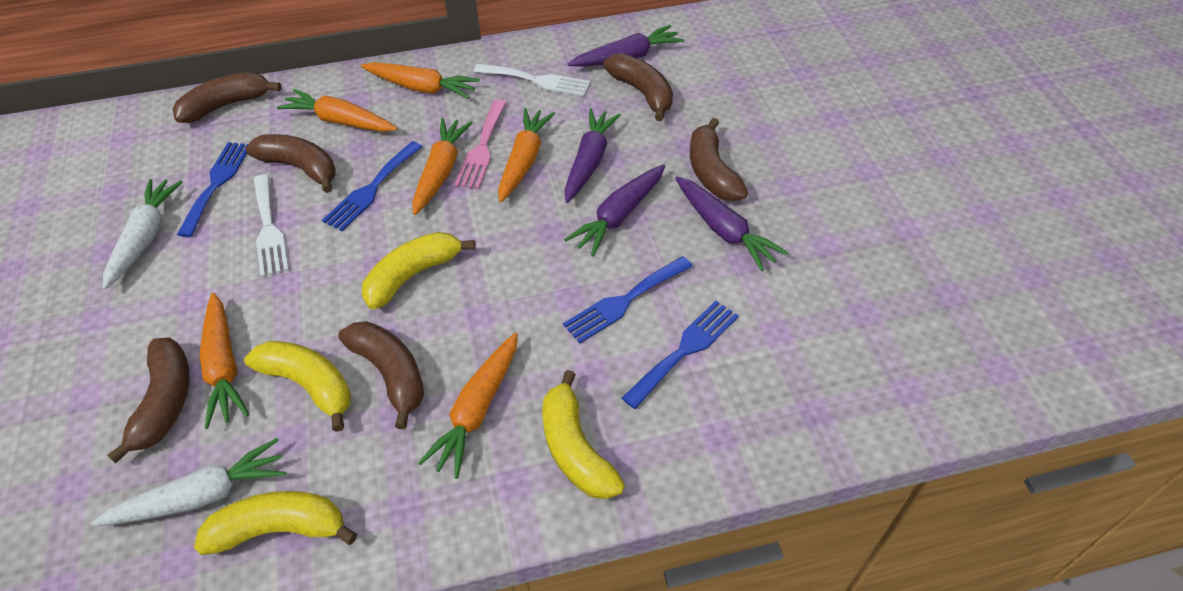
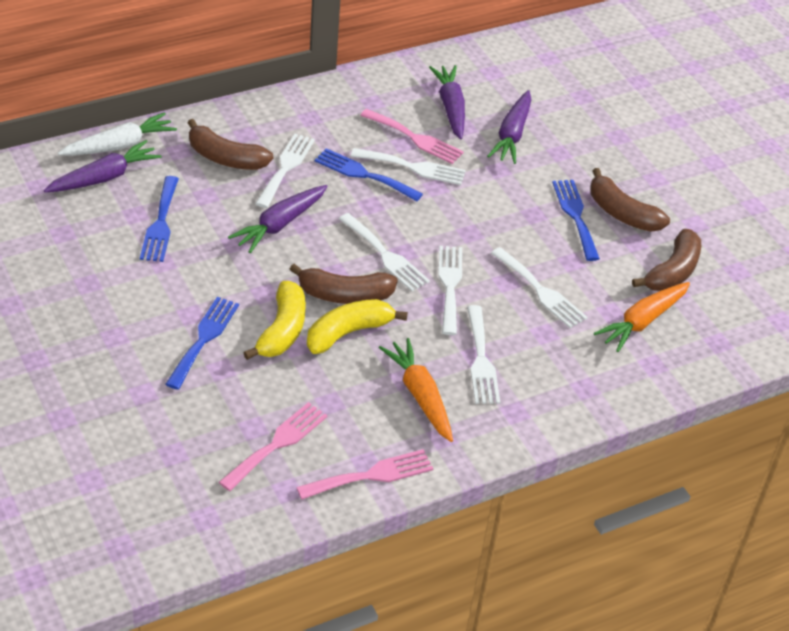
brown banana: [107,337,189,464] [173,72,281,123] [246,134,336,193] [338,321,424,429] [603,53,673,121] [690,118,748,201] = 6 -> [188,119,273,170] [290,264,398,304] [590,168,670,232] [632,229,701,291] = 4
orange carrot: [200,293,249,429] [277,89,397,132] [361,62,480,99] [412,118,473,215] [418,333,518,479] [498,108,555,203] = 6 -> [379,338,453,442] [594,282,690,352] = 2
pink fork: [454,100,507,189] = 1 -> [219,402,328,491] [296,449,434,500] [360,109,464,164] = 3
white carrot: [91,438,286,526] [103,179,183,290] = 2 -> [58,112,177,156] = 1
white fork: [253,174,289,277] [474,64,590,97] = 2 -> [255,134,315,208] [339,213,430,291] [351,148,466,185] [438,246,462,335] [467,305,500,404] [491,247,588,328] = 6
yellow banana: [194,491,357,555] [244,341,351,432] [362,232,476,310] [542,370,625,499] = 4 -> [243,281,306,360] [307,299,408,354] = 2

